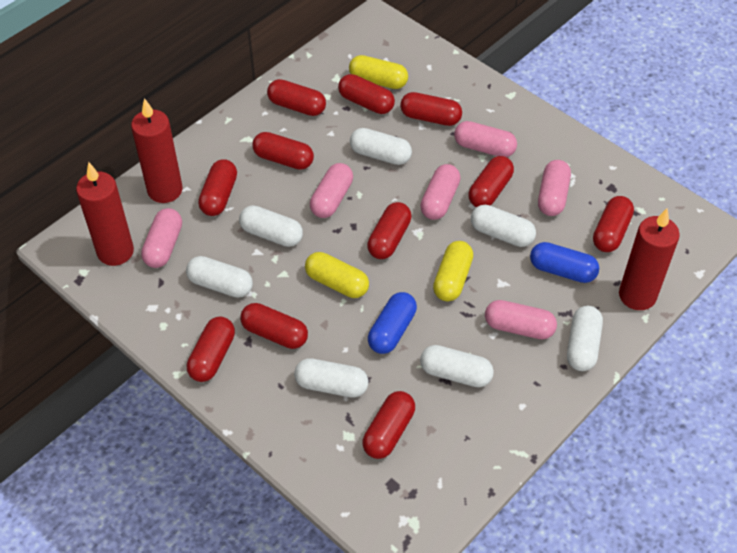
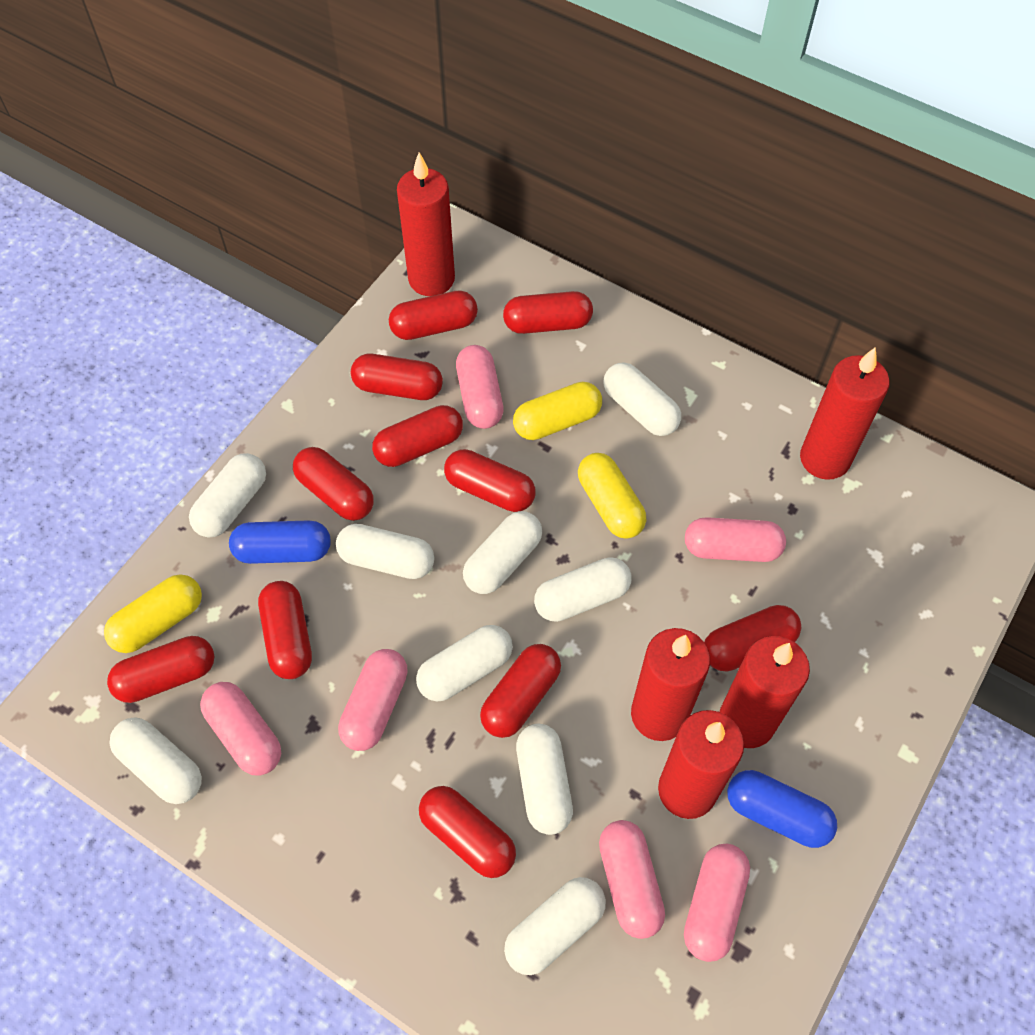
red candle: [76,162,134,266] [131,98,183,203] [619,208,680,310] = 3 -> [397,152,455,296] [631,628,710,741] [658,710,744,819] [720,636,810,748] [800,347,890,480] = 5
white capsule: [186,256,253,298] [239,205,303,247] [294,358,368,398] [350,128,412,165] [420,345,494,387] [471,205,536,247] [567,306,603,371] = 7 -> [109,717,202,804] [189,453,266,537] [336,524,434,579] [416,625,513,702] [463,511,542,594] [504,877,606,975] [516,724,573,835] [534,557,631,622] [604,362,681,436] = 9

